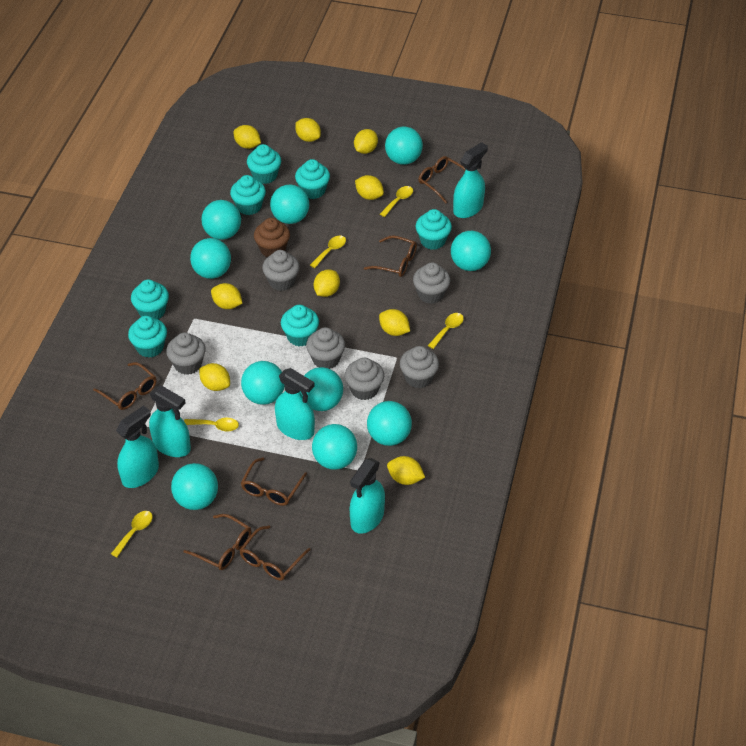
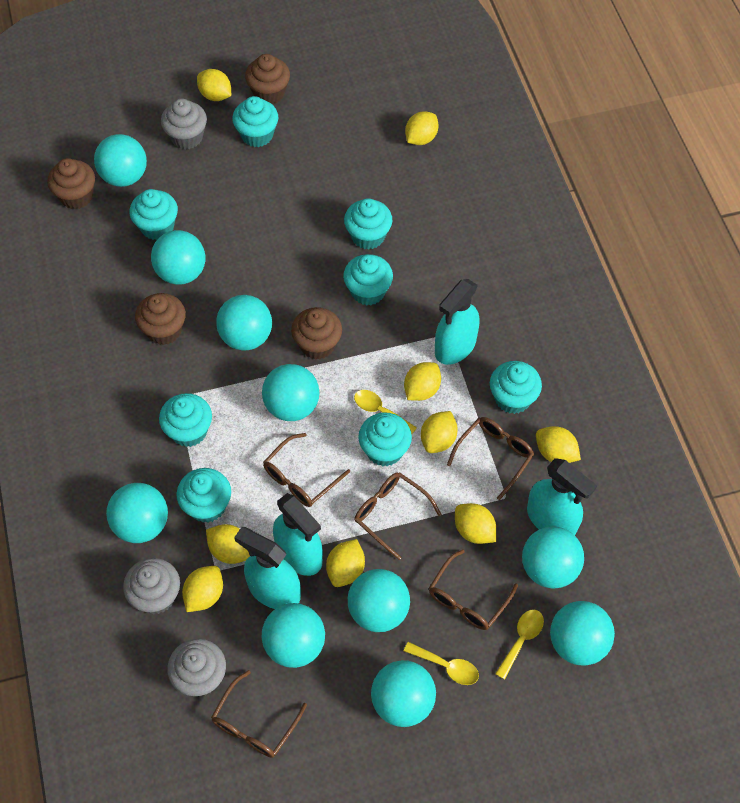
brown cupcake: [254,218,290,257] = 1 -> [47,158,95,209] [135,293,186,345] [245,54,290,104] [291,307,342,360] = 4
brown glasses: [93,362,157,410] [183,514,252,570] [239,526,310,580] [241,457,307,506] [364,235,417,277] [418,156,466,203] = 6 -> [211,670,307,758] [263,433,350,507] [354,472,442,560] [429,550,518,630] [447,417,534,500] = 5
grey cupcake: [166,332,206,375] [262,250,300,291] [306,327,345,369] [345,358,384,400] [400,346,439,388] [413,262,450,304] = 6 -> [123,558,180,614] [161,98,207,150] [167,639,226,697] = 3
turquoise cupcake: [128,316,167,358] [131,279,169,320] [230,175,266,215] [247,144,281,184] [281,305,319,346] [295,159,330,199] [416,209,452,250] = 7 -> [130,189,178,240] [159,393,212,447] [176,468,231,523] [232,96,278,147] [343,254,393,306] [344,198,392,250] [358,412,412,467] [490,361,542,414] = 8
turquoise spray bottle: [116,405,159,488] [149,385,191,457] [275,368,315,440] [350,458,385,533] [453,142,488,218] = 5 -> [234,527,301,609] [273,493,323,576] [435,279,480,365] [527,458,597,535] = 4
yellow spoon: [111,511,153,558] [184,418,239,431] [310,236,346,268] [380,186,413,217] [428,313,464,349] = 5 -> [354,390,417,434] [404,642,479,685] [495,610,544,680] = 3

